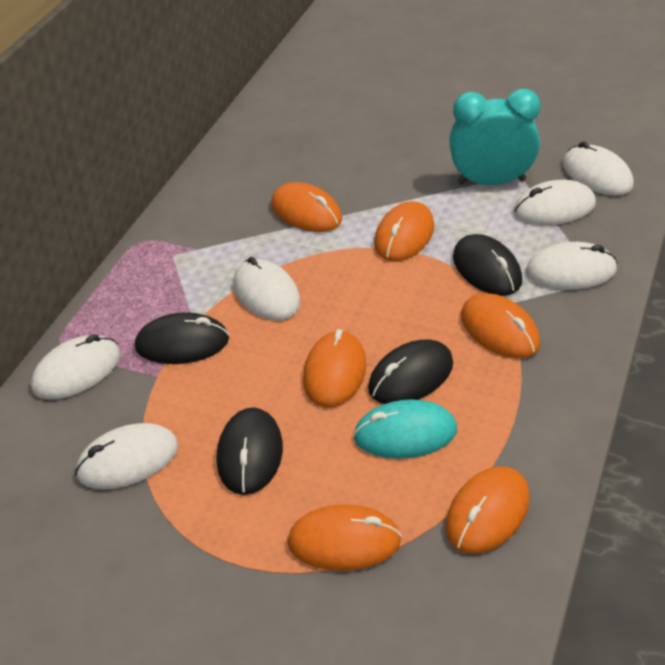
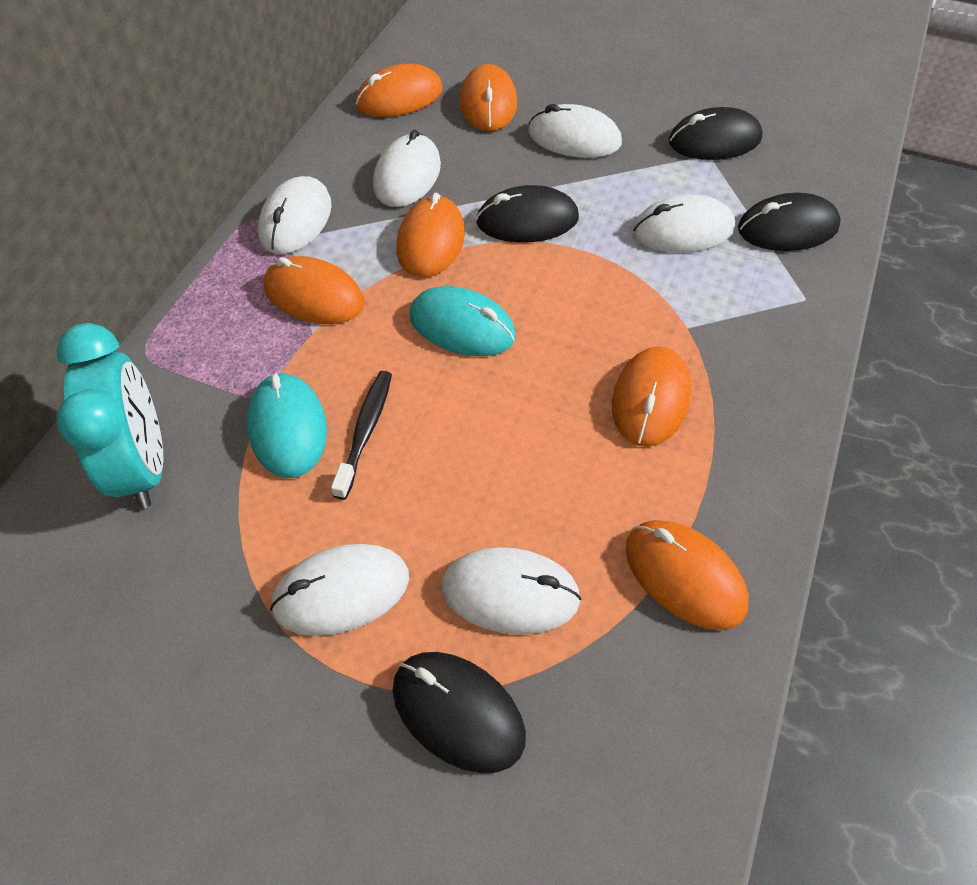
black toothbrush: none = 0 -> [331,371,392,500] = 1
turquoise mouse: [353,399,457,459] = 1 -> [247,373,327,478] [409,286,516,356] = 2

